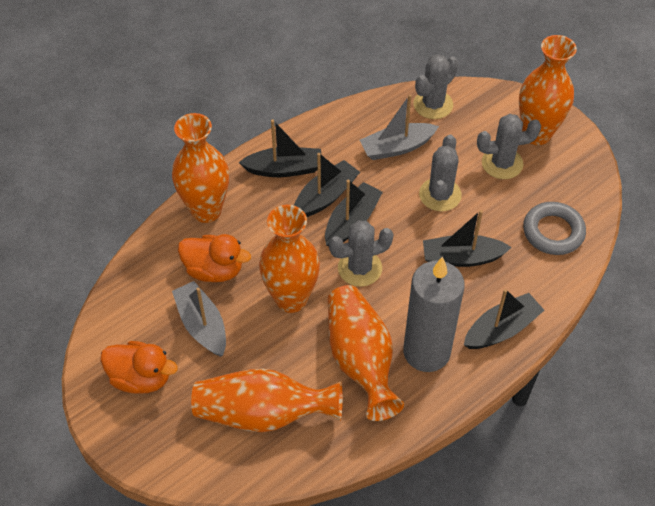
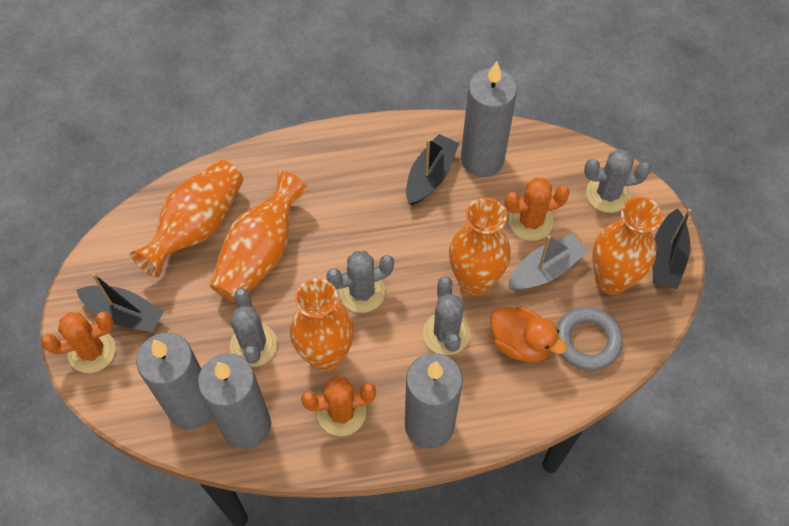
black boat: [239,120,321,177] [294,153,360,217] [325,180,383,247] [423,210,512,267] [464,289,544,349] = 5 -> [76,273,164,332] [406,134,459,205] [652,209,691,289] = 3
grey boat: [172,281,226,357] [360,95,439,160] = 2 -> [508,233,588,290] = 1
grey candle: [403,257,465,372] = 1 -> [136,333,212,429] [198,353,271,449] [405,353,463,449] [461,61,517,177] = 4
orange cactus: none = 0 -> [41,311,116,373] [301,376,376,436] [505,177,570,241] = 3
orange duck: [100,341,178,394] [178,234,251,282] = 2 -> [490,306,567,362] = 1

